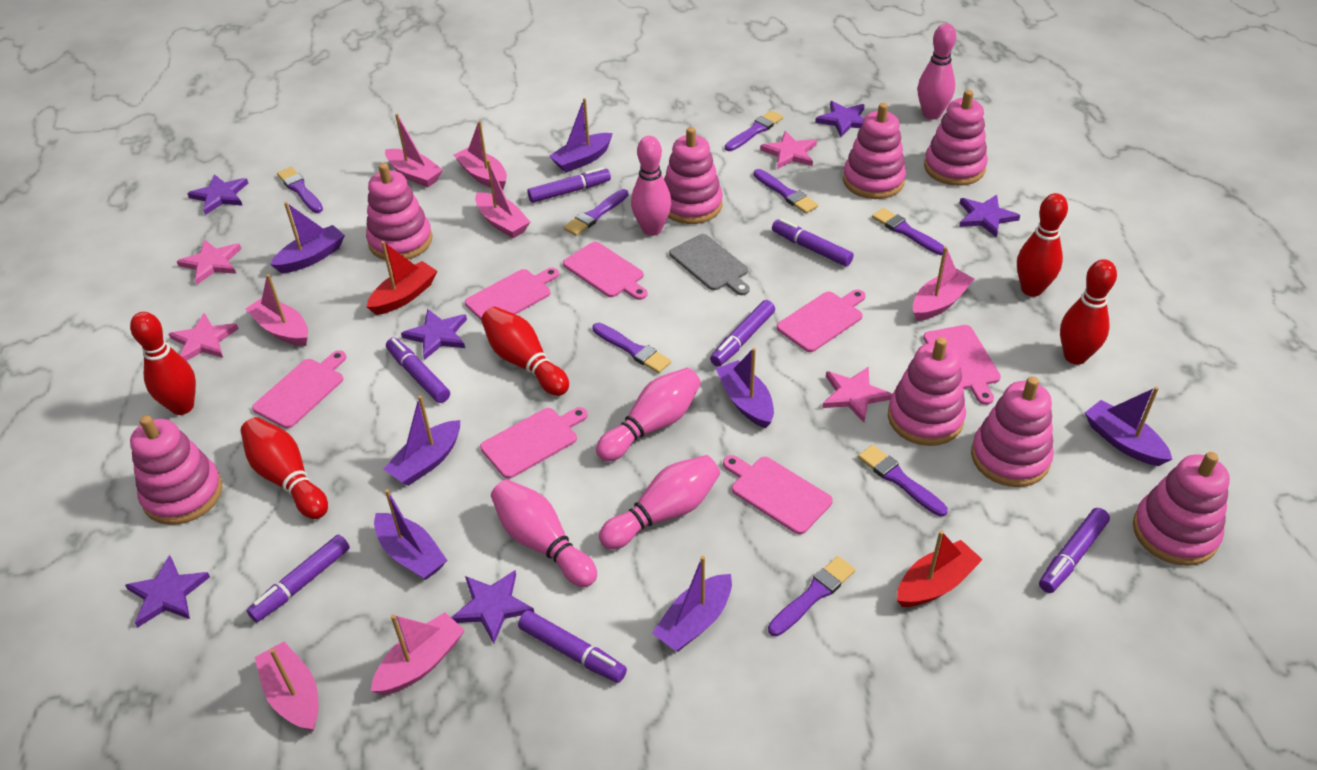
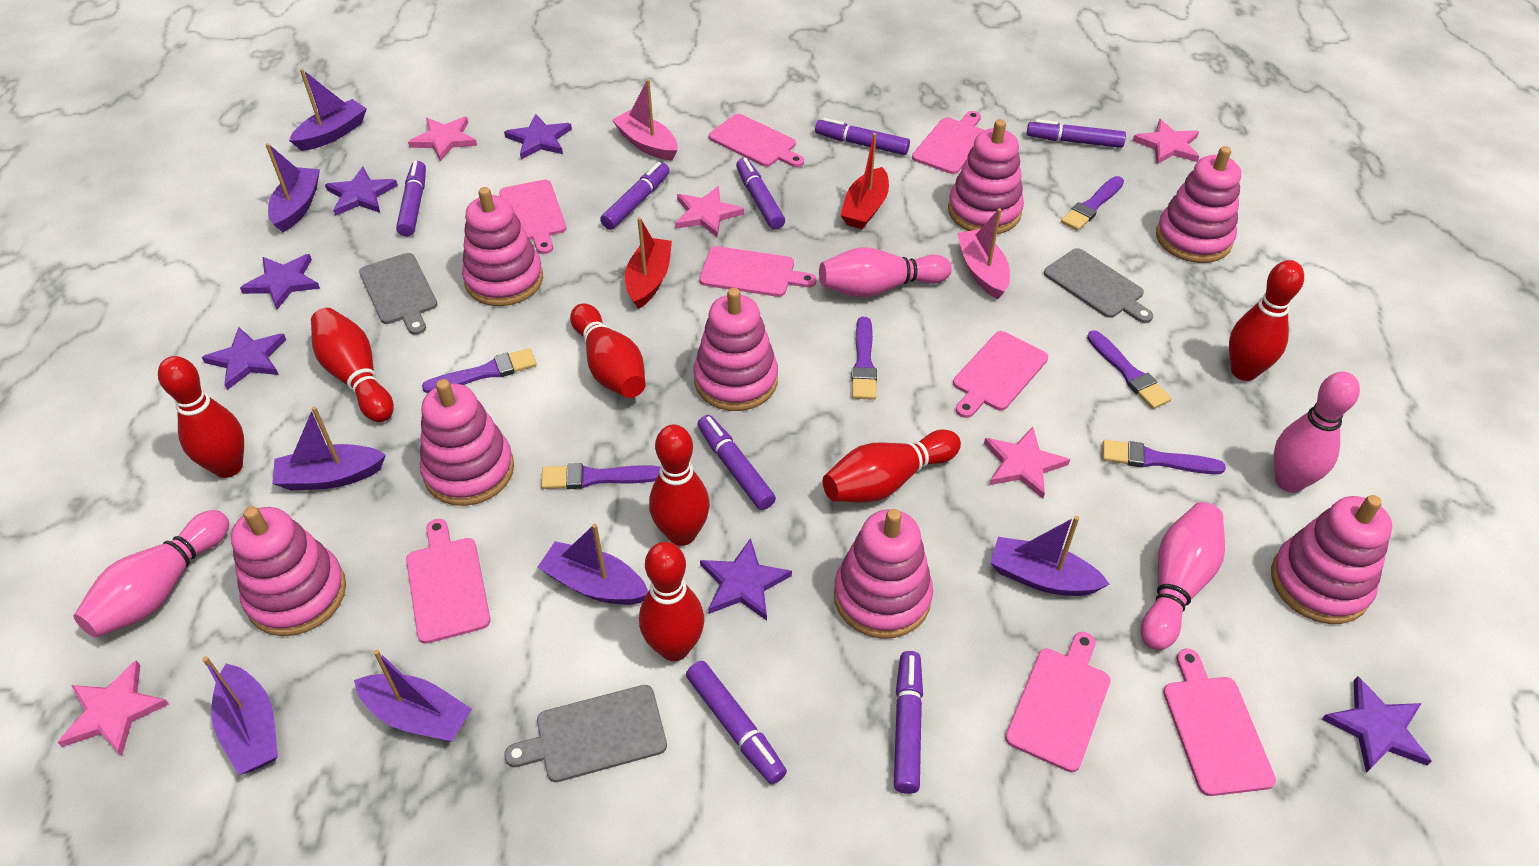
grey cutting board: [669,234,750,295] = 1 -> [359,253,438,335] [504,685,667,782] [1044,248,1153,323] = 3
pink boat: [246,274,308,346] [254,641,318,732] [371,612,465,695] [385,114,443,187] [454,121,507,190] [475,160,530,238] [913,246,974,321] = 7 -> [612,79,678,161] [957,208,1010,299] = 2
pink bowling pin: [491,480,597,587] [596,368,701,462] [599,455,720,549] [631,136,672,236] [917,23,956,120] = 5 -> [73,510,229,638] [819,247,952,298] [1141,502,1225,650] [1274,372,1360,493] = 4
pink cutting board: [252,350,346,429] [465,268,559,320] [480,407,588,479] [563,242,648,300] [723,455,833,534] [777,289,866,352] [923,325,1001,405] = 7 -> [406,519,490,644] [499,179,566,254] [699,246,816,297] [709,114,804,167] [912,111,985,174] [953,331,1048,418] [1005,632,1110,772] [1163,649,1276,796] = 8
pink star: [169,313,239,361] [177,240,242,284] [760,131,817,169] [822,366,892,422] = 4 -> [57,660,169,756] [408,117,477,162] [675,186,744,237] [984,427,1070,499] [1133,119,1199,164] = 5
purple brush: [277,167,323,213] [564,189,628,236] [593,323,671,373] [725,110,783,151] [754,169,818,214] [768,556,855,636] [858,445,948,517] [872,208,945,255] = 8 -> [422,348,537,393] [541,463,660,489] [851,317,877,400] [1061,176,1124,231] [1087,330,1172,409] [1102,439,1226,474] = 6
purple marker: [247,535,350,622] [386,338,450,403] [518,610,627,683] [527,167,611,203] [710,300,775,367] [772,219,854,266] [1039,508,1110,593] = 7 -> [396,161,426,237] [600,162,670,230] [686,661,787,784] [698,415,776,510] [736,158,785,230] [815,118,910,155] [894,651,923,794] [1027,119,1126,148] = 8
red bowling pin: [130,312,196,415] [241,417,328,519] [481,307,569,396] [1017,193,1068,297] [1060,259,1117,365] = 5 -> [158,356,244,478] [311,308,394,422] [570,304,646,398] [639,542,704,661] [649,424,710,546] [823,430,961,502] [1229,260,1304,381] = 7

